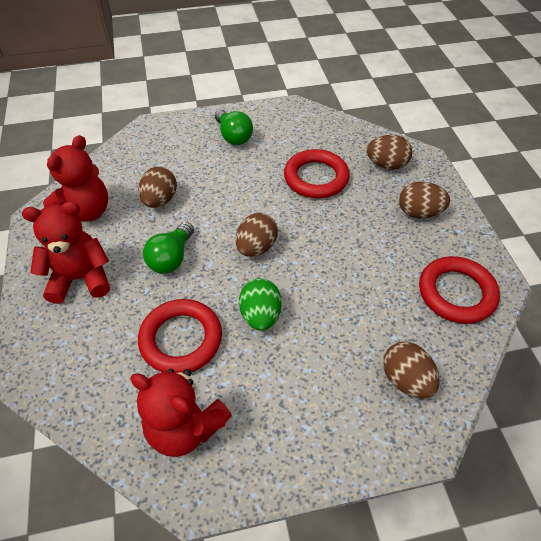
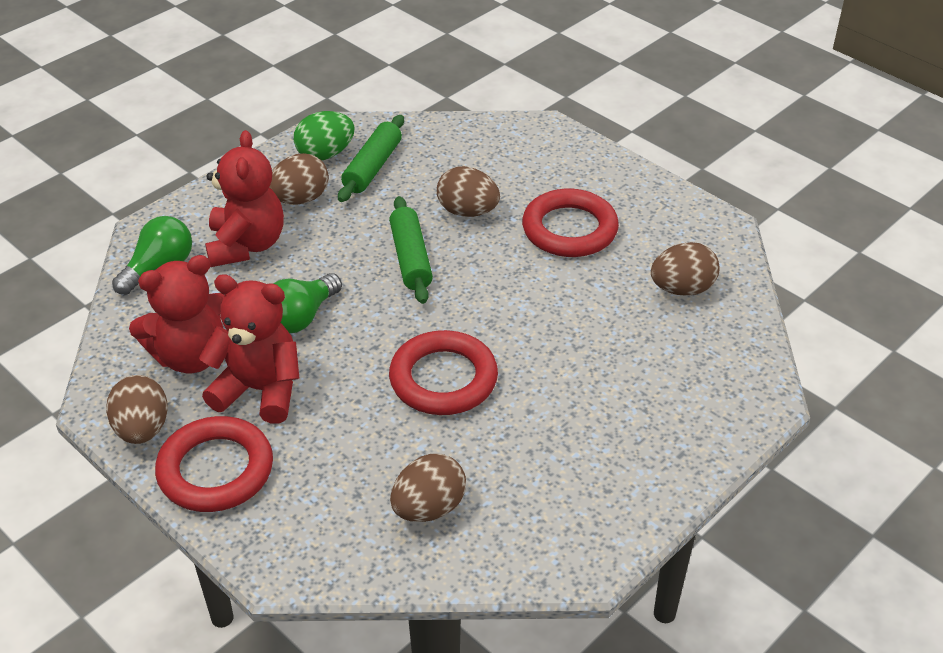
green rolling pin: none = 0 -> [338,115,404,202] [389,196,433,304] = 2

